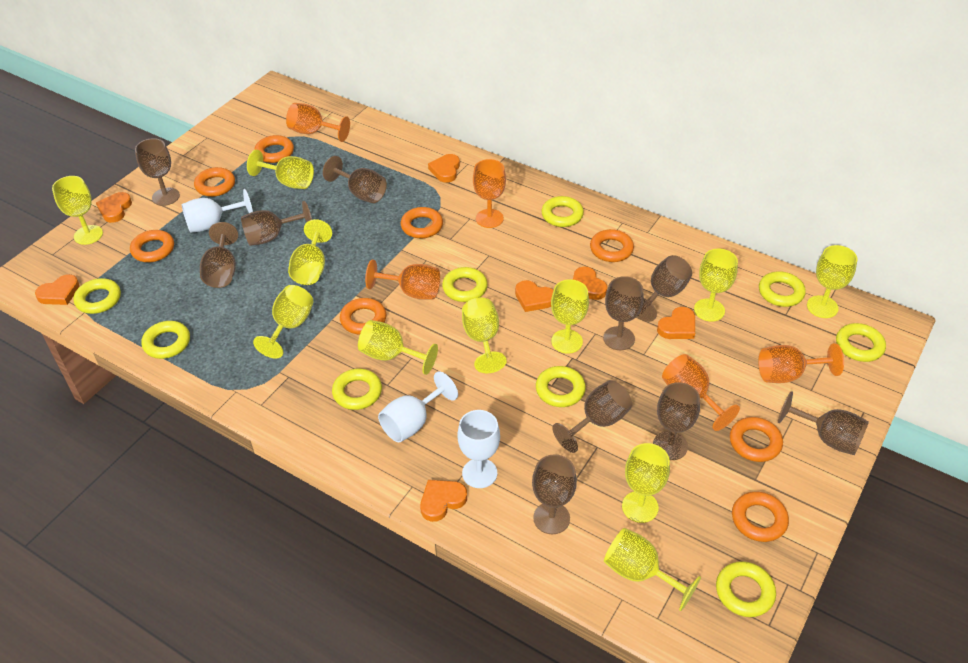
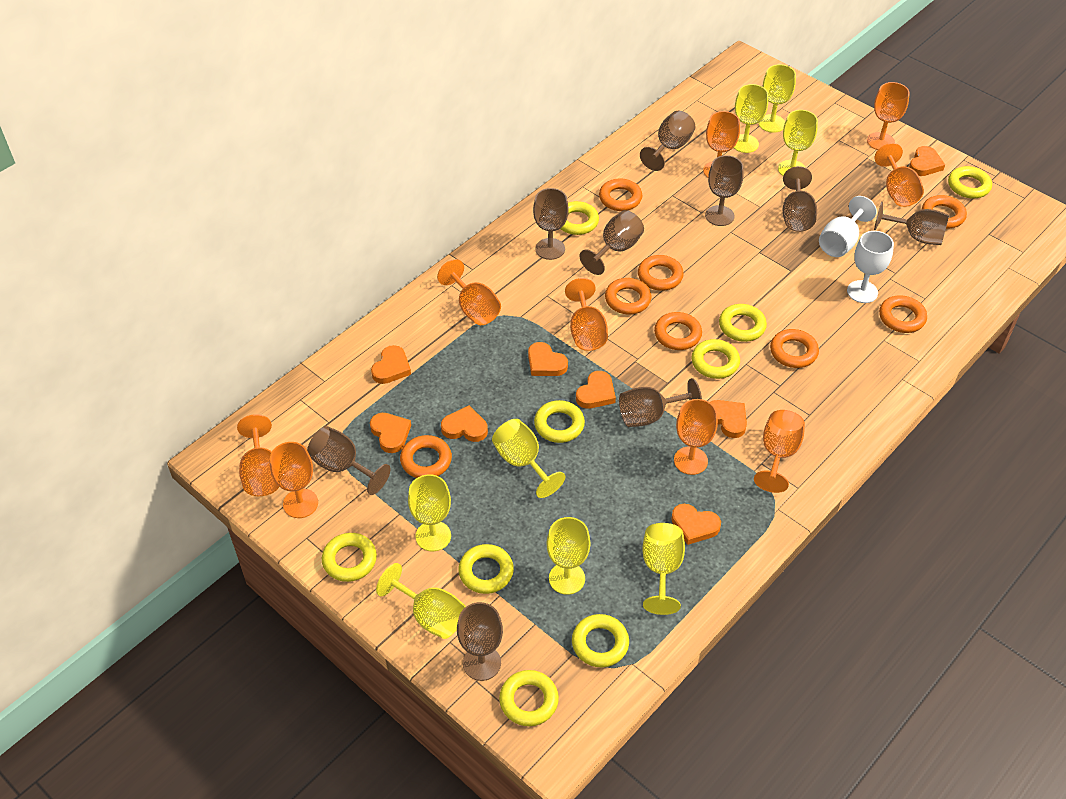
brown goblet: [135,138,180,206] [200,222,238,288] [241,201,312,246] [323,156,387,203] [532,454,577,534] [552,380,632,453] [603,276,644,350] [637,255,692,322] [653,382,700,460] [778,391,869,455] = 10 -> [307,426,391,495] [457,602,503,681] [533,188,569,260] [580,210,644,275] [619,378,702,427] [640,111,695,171] [705,155,743,226] [783,166,817,232] [874,201,949,245] = 9
orange goblet: [286,103,350,142] [365,259,440,300] [473,159,506,228] [662,354,740,431] [758,343,844,383] = 5 -> [237,414,279,496] [270,442,318,518] [437,259,501,325] [565,278,608,351] [674,399,718,475] [703,111,740,177] [754,410,805,493] [867,82,910,150] [875,143,924,207] = 9
orange heart: [35,274,80,305] [96,192,132,223] [420,480,467,522] [428,154,460,183] [515,280,553,312] [573,267,607,300] [657,307,695,339] = 7 -> [370,413,411,453] [371,345,411,384] [441,405,488,442] [528,342,568,376] [576,371,616,409] [671,504,721,545] [710,400,747,438] [909,146,945,176] = 8
white goblet: [181,189,253,233] [378,371,458,442] [457,410,500,488] = 3 -> [819,196,877,257] [847,231,894,303] = 2
yellow goblet: [52,176,103,245] [247,150,314,189] [253,285,313,359] [288,219,332,285] [358,320,438,375] [462,298,507,373] [551,279,589,353] [604,528,701,611] [622,443,670,523] [694,248,738,322] [807,245,857,318] = 11 -> [376,563,466,639] [408,474,451,551] [492,419,565,498] [546,517,590,595] [642,523,685,615] [734,84,768,153] [758,64,796,133] [778,110,818,176] = 8

